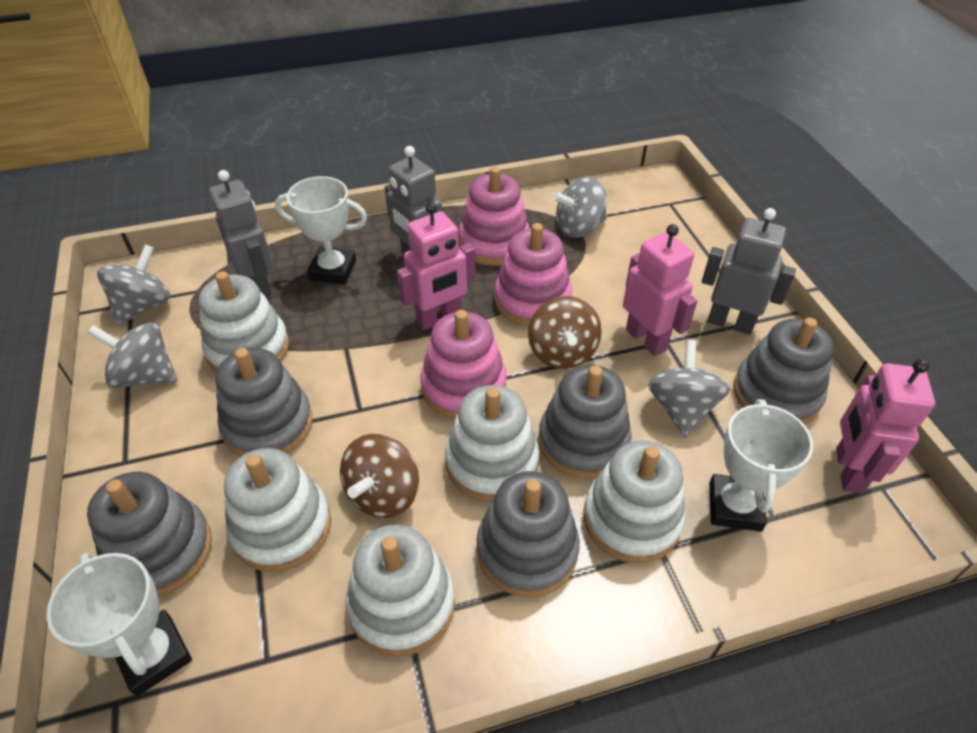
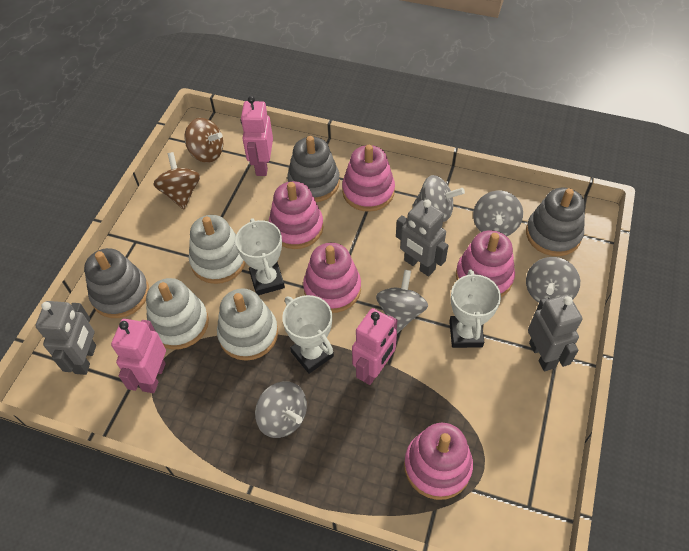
grey spinning top: [87,322,177,388] [97,244,170,326] [552,176,607,238] [648,340,730,438] = 4 -> [255,381,307,438] [376,270,428,334] [412,175,465,222] [473,191,523,236] [526,257,580,303] = 5
grey stacking toy: [87,472,212,597] [216,348,313,457] [477,471,580,598] [539,365,632,479] [733,317,834,425] = 5 -> [84,248,149,318] [287,136,340,202] [526,187,585,256] = 3
pink stacking toy: [420,310,507,419] [459,167,529,266] [494,223,572,327] = 3 -> [269,181,324,249] [303,243,361,313] [342,145,395,212] [404,423,473,500] [456,230,515,297] = 5
white stacking toy: [199,271,289,372] [224,448,331,572] [345,524,455,657] [445,385,539,502] [583,440,686,564] = 5 -> [146,278,209,349] [189,215,246,284] [217,288,278,361] = 3

